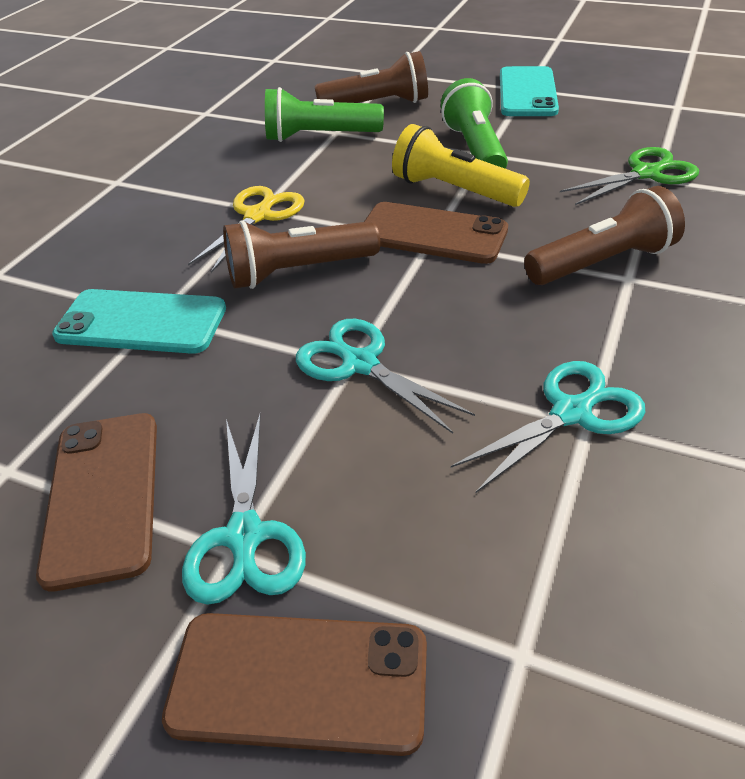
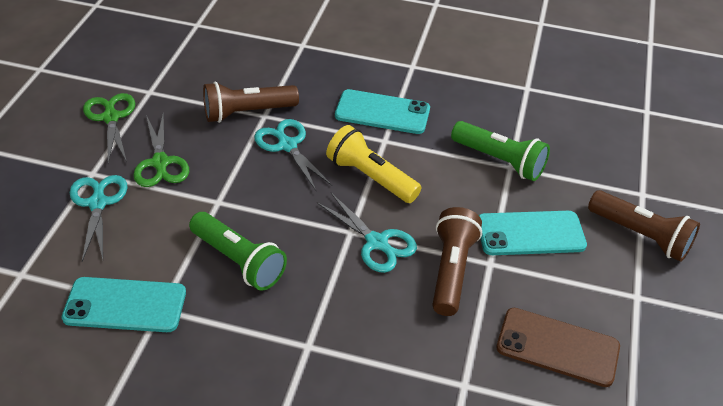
brown phone: [36,413,157,592] [162,613,427,756] [364,202,508,264] = 3 -> [496,308,620,387] = 1
green scissors: [560,147,699,205] = 1 -> [83,93,135,164] [133,112,189,187] = 2
turquoise phone: [52,289,226,354] [500,66,559,116] = 2 -> [61,277,186,332] [335,89,430,134] [479,211,587,255] = 3
yellow scissors: [188,186,305,273] = 1 -> none = 0

